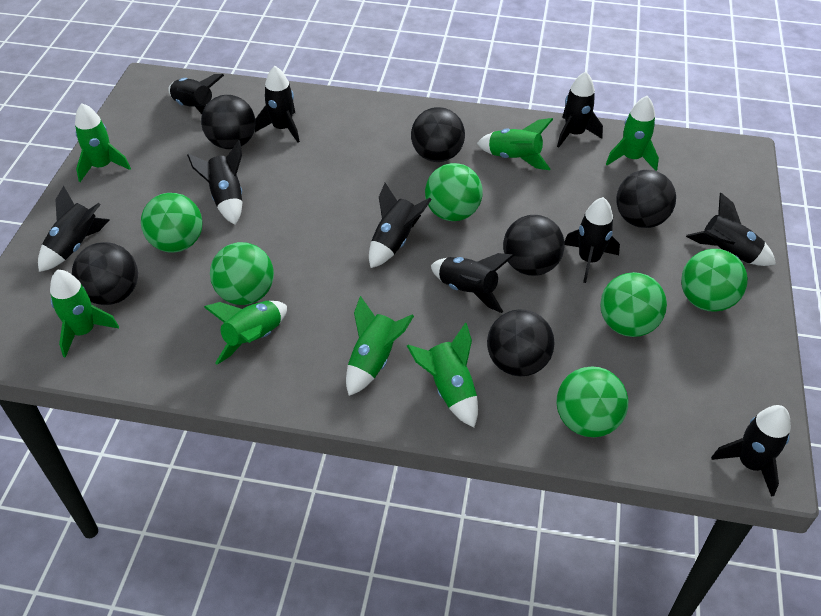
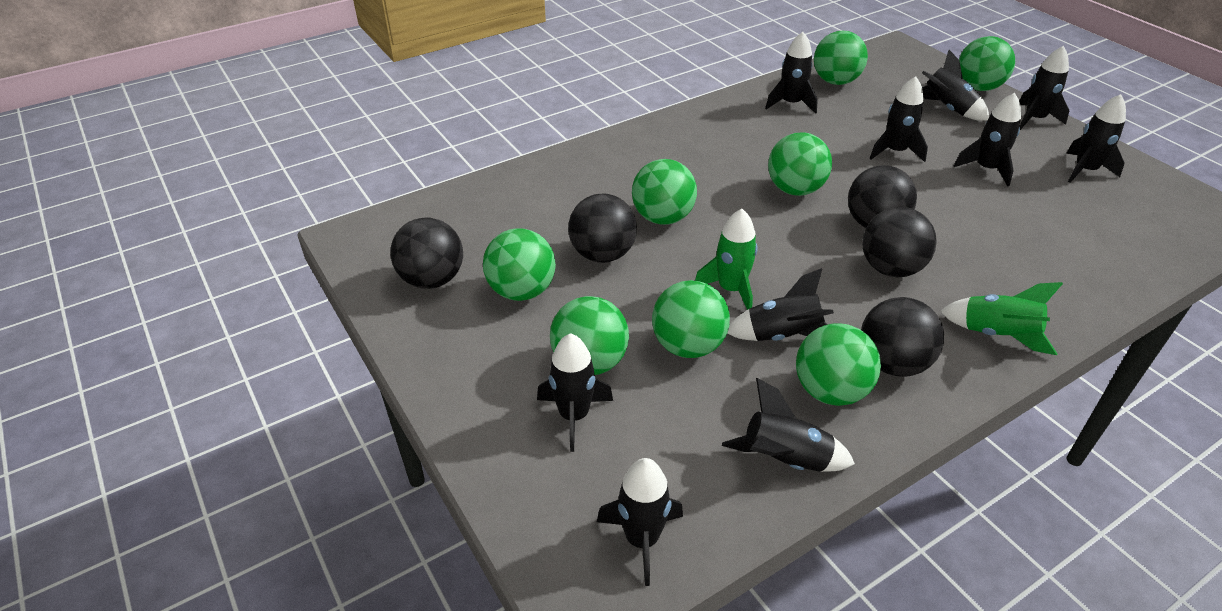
black ball: [72,242,138,305] [201,95,256,149] [411,107,465,162] [487,309,554,377] [503,215,564,276] [616,170,676,228] = 6 -> [390,217,463,289] [568,194,637,263] [848,165,917,228] [861,297,944,376] [862,207,937,277] = 5
green ball: [141,193,203,253] [210,242,274,305] [425,163,483,221] [556,366,628,437] [600,272,667,337] [681,249,748,312] = 6 -> [483,228,556,301] [550,296,629,375] [632,159,697,225] [652,280,730,358] [768,132,832,196] [796,323,881,406] [814,31,868,85] [959,36,1015,91] = 8
green rocket: [50,270,119,358] [75,103,131,182] [204,301,287,365] [346,296,414,396] [407,323,478,427] [477,118,553,170] [606,96,659,171] = 7 -> [695,209,758,310] [940,282,1063,355] = 2

